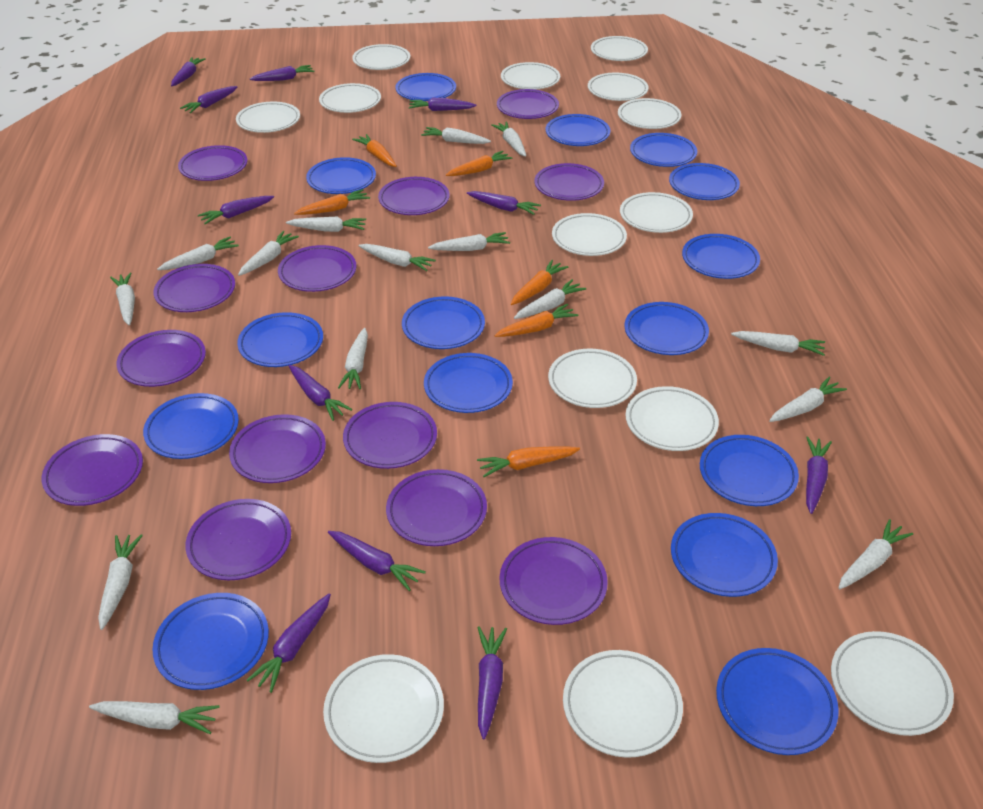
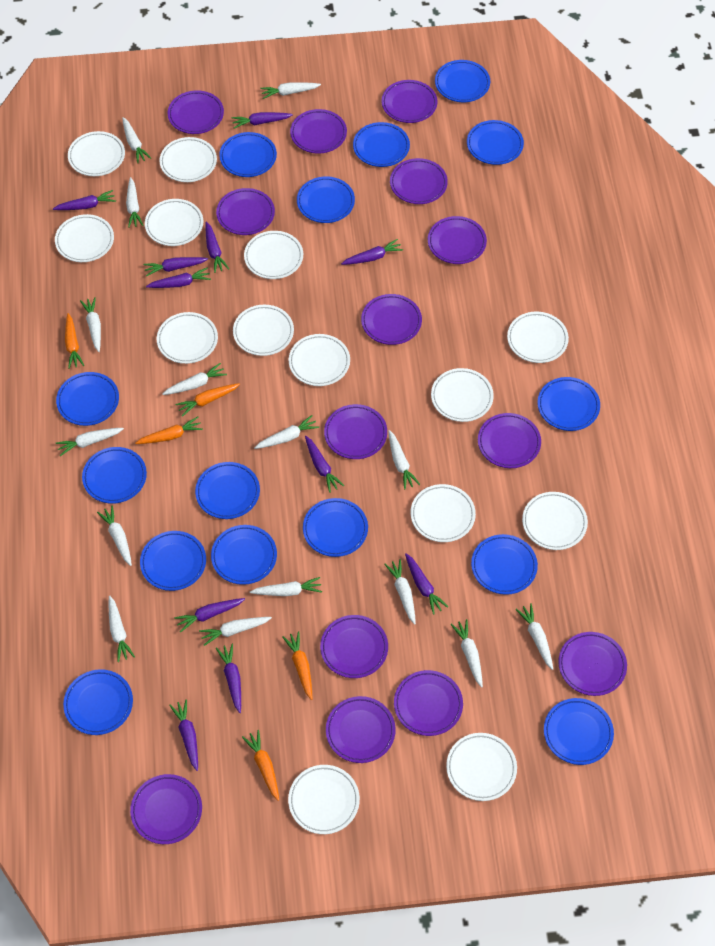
orange carrot: [294,189,370,215] [352,134,397,167] [446,151,513,176] [477,446,580,477] [494,304,578,337] [511,260,568,305] = 6 -> [65,313,85,369] [135,417,203,444] [175,383,240,417] [242,730,279,801] [282,631,312,700] = 5
purple plate: [41,434,143,506] [116,330,206,387] [153,264,235,312] [178,145,248,181] [185,499,291,580] [229,414,326,483] [278,245,356,292] [343,402,437,469] [378,177,450,215] [386,469,487,546] [497,89,559,119] [500,537,608,625] [534,163,604,201] = 13 -> [130,774,202,844] [168,90,224,134] [216,188,275,235] [290,109,347,153] [320,615,388,678] [324,404,387,459] [326,696,396,763] [361,294,422,345] [381,80,438,123] [390,158,448,204] [394,670,463,736] [428,216,487,264] [478,413,541,468] [558,632,627,696] = 14

